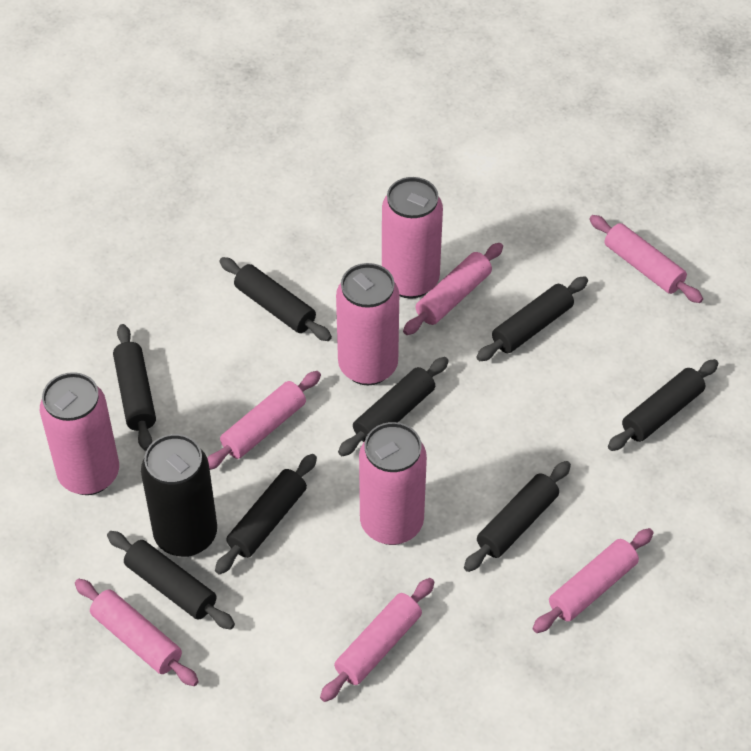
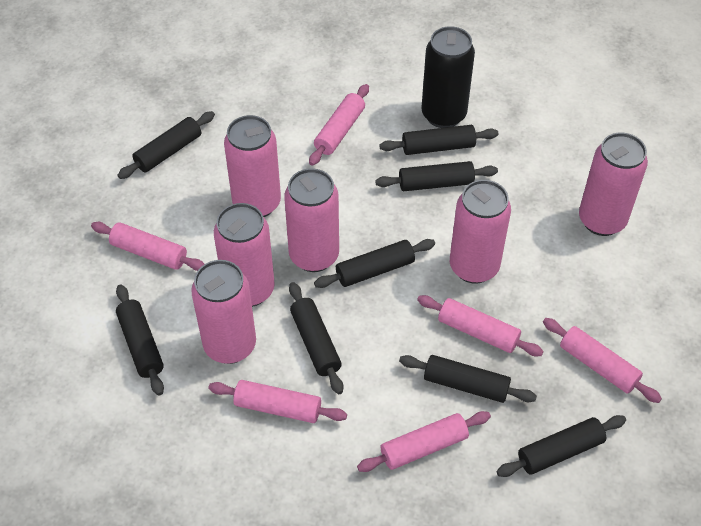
pink can: [40,372,119,495] [336,263,399,385] [359,422,427,545] [382,177,443,299] = 4 -> [191,260,256,364] [214,203,275,307] [224,115,281,217] [284,168,339,272] [450,180,511,284] [579,133,648,236] = 6

